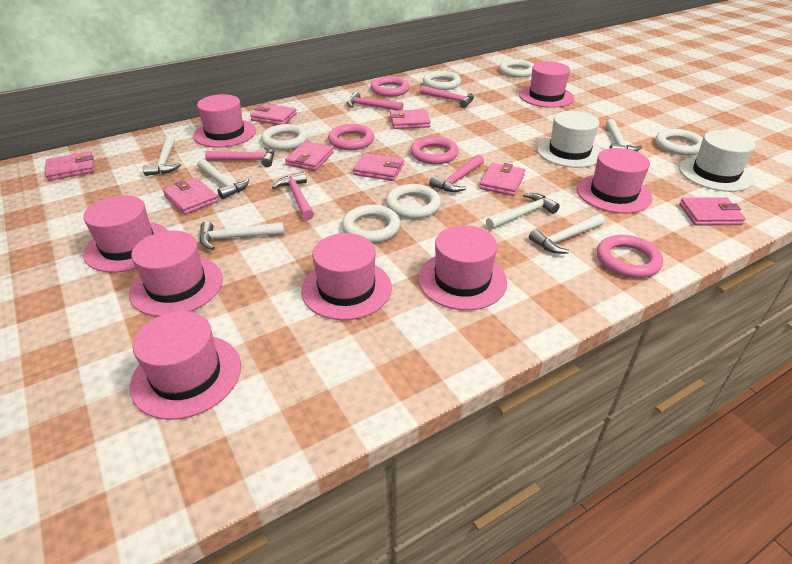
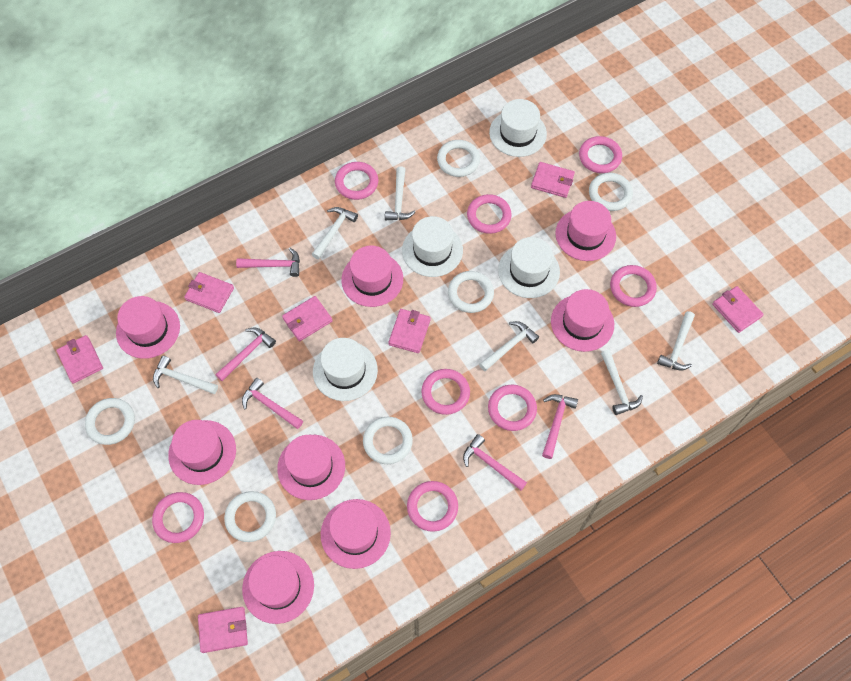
pink ring: [328,124,374,150] [370,76,410,97] [410,136,459,164] [597,235,663,278] = 4 -> [152,492,204,543] [335,162,379,200] [407,481,458,532] [421,369,470,415] [467,194,512,234] [488,385,537,431] [579,136,622,173] [610,265,657,307] = 8
pink wallet: [45,151,95,181] [163,178,219,215] [250,104,297,125] [285,141,334,171] [353,153,404,181] [390,109,431,129] [479,163,525,196] [679,197,745,225] = 8 -> [57,335,103,384] [184,272,234,313] [198,607,248,653] [282,296,333,341] [388,309,431,353] [531,162,575,198] [712,286,764,333] = 7
white hat: [537,111,602,168] [679,130,756,192] = 2 -> [313,338,378,401] [402,216,463,277] [489,99,547,157] [498,237,560,298] = 4

